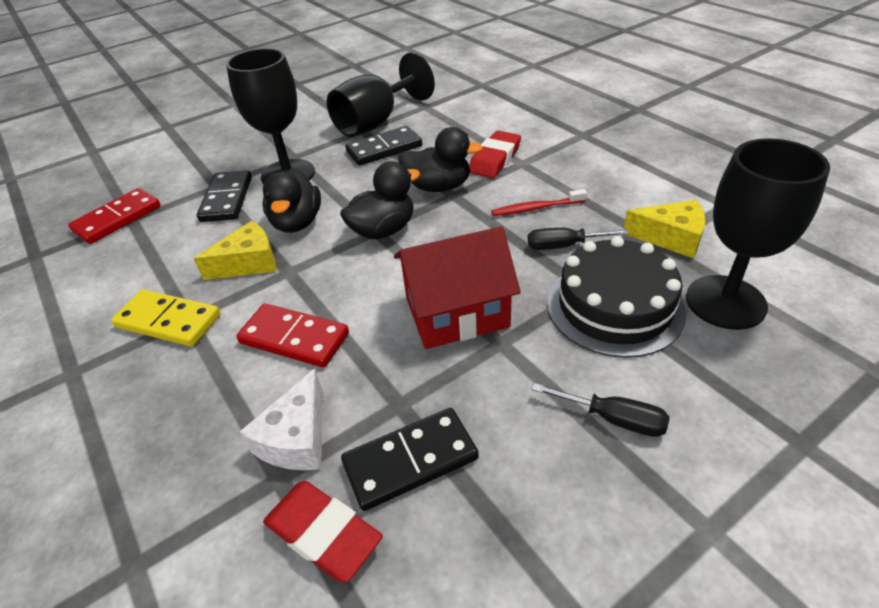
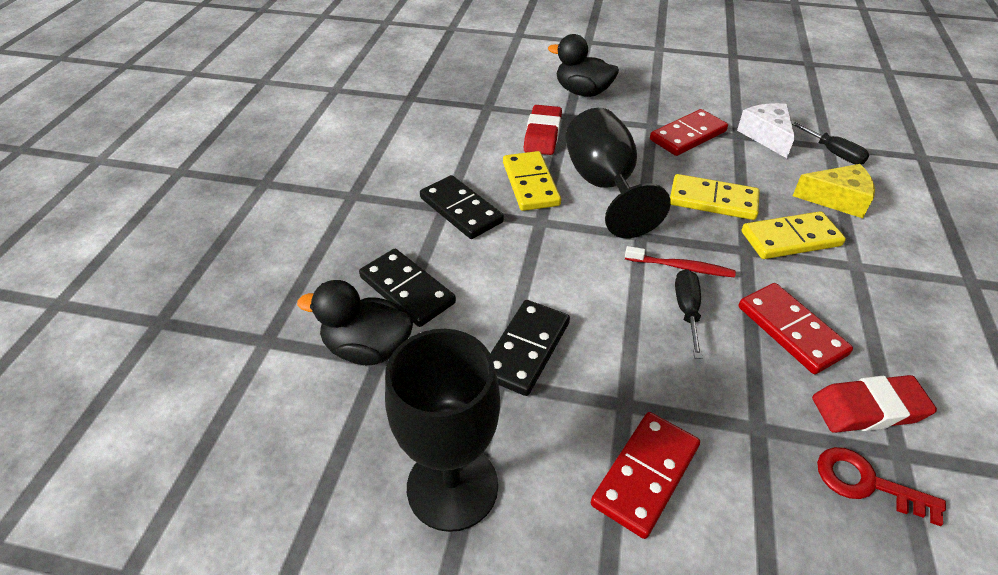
black cake: [547,236,686,358] = 1 -> none = 0
black duck: [262,169,321,233] [340,161,420,239] [398,127,483,192] = 3 -> [297,280,413,365] [548,34,619,97] = 2
black goblet: [226,48,315,185] [327,52,435,137] [686,138,830,330] = 3 -> [385,329,500,532] [565,108,671,238] = 2
red domino: [68,188,161,244] [236,303,349,367] = 2 -> [591,412,700,539] [650,109,728,156] [739,283,853,374] = 3
red house: [394,226,521,349] = 1 -> none = 0
red key: none = 0 -> [817,447,946,526] = 1
yellow cheese: [194,221,276,280] [623,200,705,258] = 2 -> [793,164,875,218] = 1
yellow domino: [111,289,221,347] = 1 -> [503,151,561,211] [670,174,759,220] [742,211,846,259] = 3

